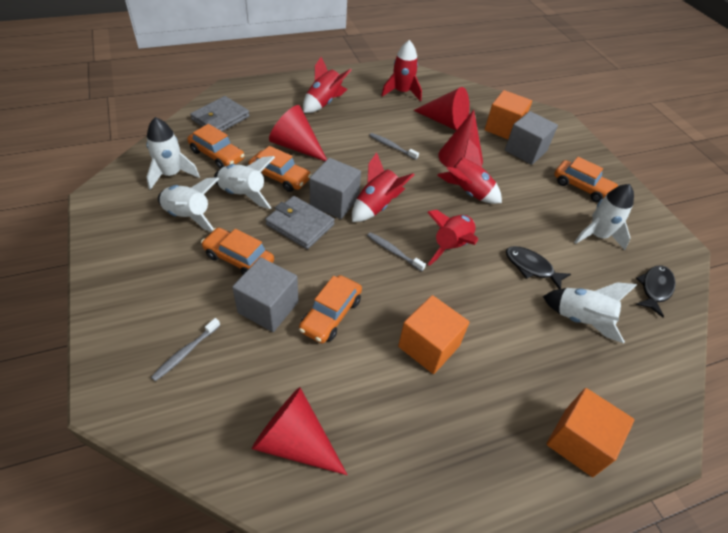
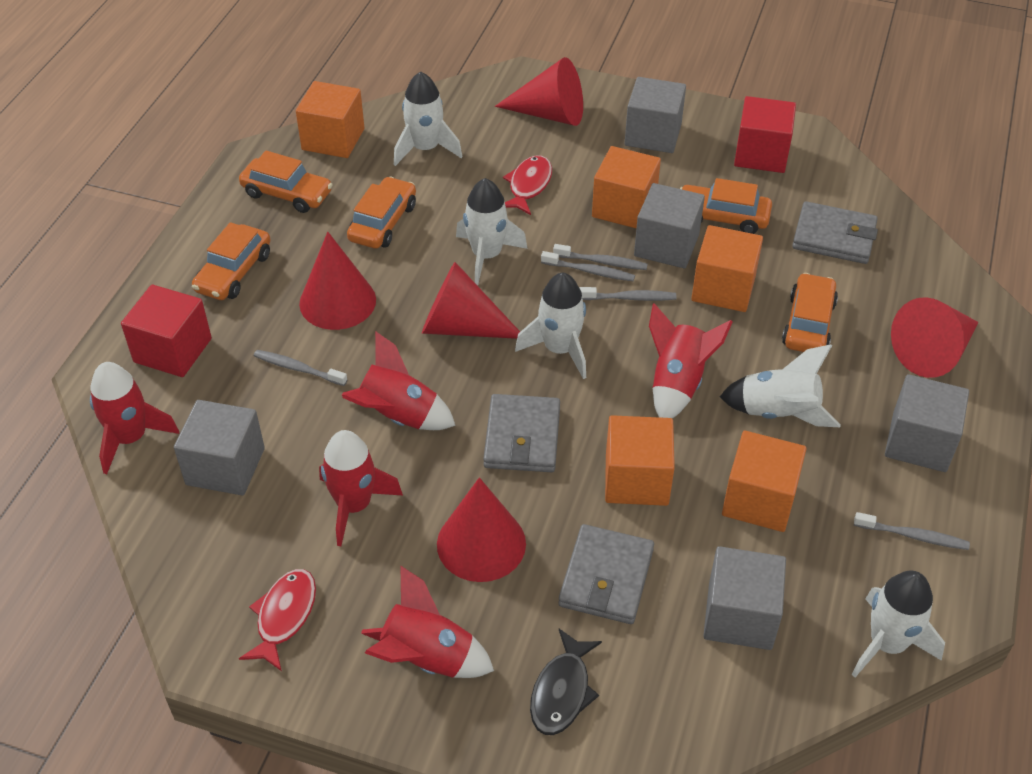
black fish: [506,246,571,289] [636,265,676,318] = 2 -> [530,629,602,735] = 1
grey cube: [232,257,299,332] [309,158,361,219] [505,111,558,165] = 3 -> [174,400,265,495] [625,77,686,153] [634,183,705,268] [703,546,786,650] [885,374,969,472] = 5
grey toothbrush: [151,318,221,381] [367,232,426,271] [369,133,419,160] = 3 -> [254,350,347,386] [541,251,635,281] [553,244,648,270] [579,287,677,301] [854,512,970,550] = 5
grey wallet: [190,96,250,132] [265,196,335,249] = 2 -> [483,394,560,472] [558,524,654,624] [792,201,878,264] = 3
orange cube: [398,295,470,374] [485,90,532,139] [546,388,634,477] = 3 -> [296,81,365,158] [592,146,661,228] [605,415,675,506] [691,225,763,312] [722,430,806,532] = 5
red cone: [251,387,348,475] [269,105,327,161] [413,87,470,130] [439,110,483,168] = 4 -> [299,232,376,330] [422,262,520,339] [437,477,526,582] [495,57,583,126] [891,297,978,378] = 5
red cube: none = 0 -> [121,285,212,377] [734,96,796,173] = 2
red fish: none = 0 -> [239,569,316,671] [503,155,552,215] = 2

